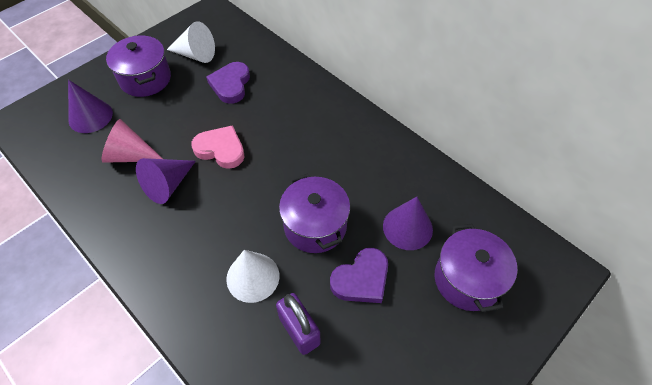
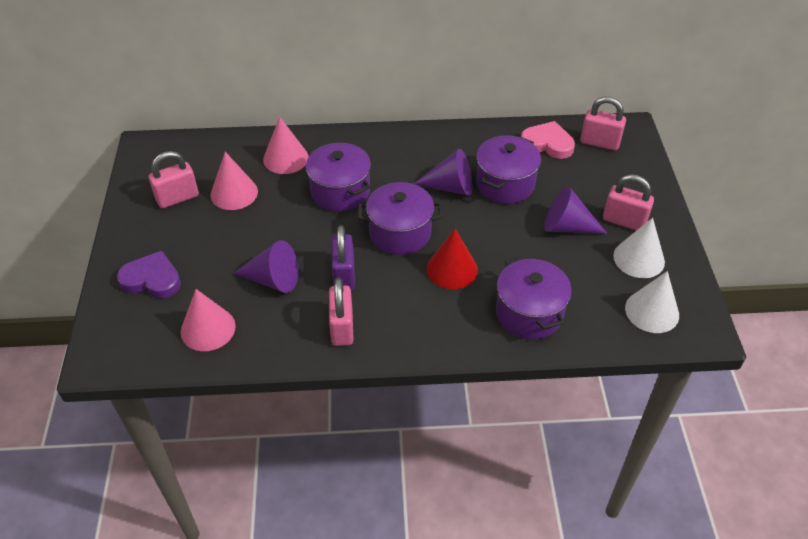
pink cone: [102,119,163,163] = 1 -> [181,289,236,351] [211,152,258,210] [263,117,308,174] = 3
pink padlock: none = 0 -> [149,151,199,209] [329,278,354,346] [580,97,626,150] [603,174,654,231] = 4
purple heart: [206,62,250,104] [330,248,388,303] = 2 -> [117,250,181,298] = 1
purple pot: [106,35,171,97] [279,174,350,253] [435,224,517,312] = 3 -> [306,143,371,212] [358,182,443,255] [476,135,541,204] [496,256,572,339] = 4
red cone: none = 0 -> [427,229,478,289] = 1

